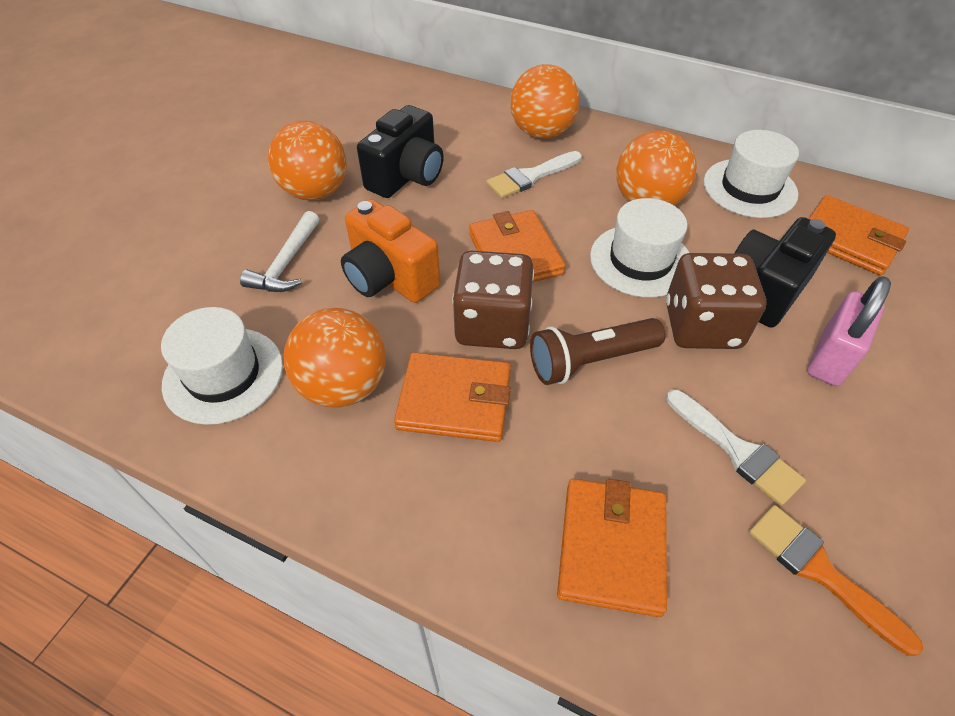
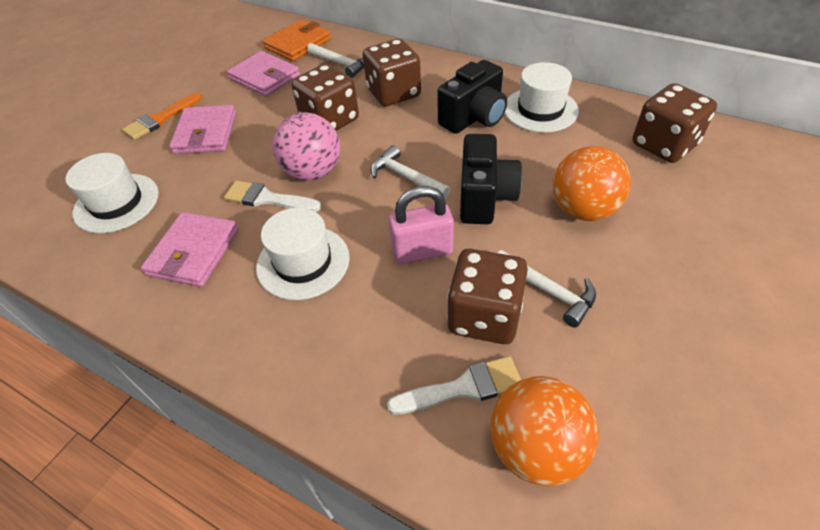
brown dice: [452,251,534,349] [666,253,767,349] = 2 -> [291,64,359,131] [363,39,421,106] [447,249,528,344] [632,83,717,163] = 4
brown flashlight: [530,318,666,385] = 1 -> none = 0
orange ball: [268,121,347,201] [284,308,386,408] [510,64,580,139] [616,130,697,205] = 4 -> [490,376,599,486] [553,146,631,221] = 2
orange camera: [341,199,440,303] = 1 -> none = 0
orange wallet: [394,352,511,442] [469,210,565,282] [557,478,667,617] [808,195,909,275] = 4 -> [263,20,331,61] = 1
pink ball: none = 0 -> [273,112,340,181] = 1
pink wallet: none = 0 -> [141,212,239,287] [169,105,236,154] [227,51,300,97] = 3
white hammer: [240,211,319,292] = 1 -> [307,43,364,78] [371,145,451,199] [498,250,596,327] = 3

